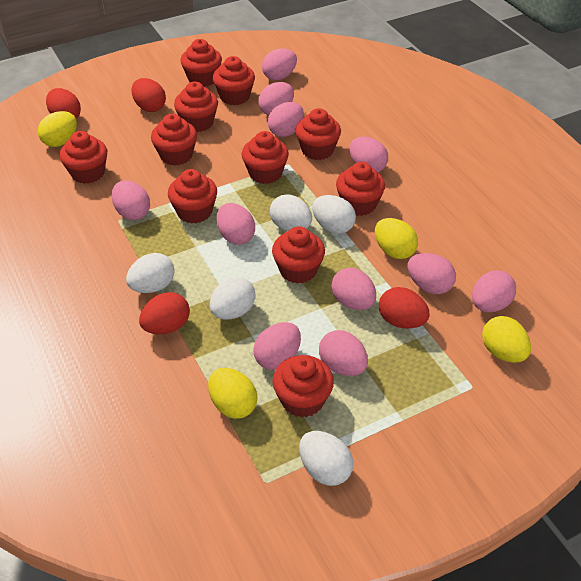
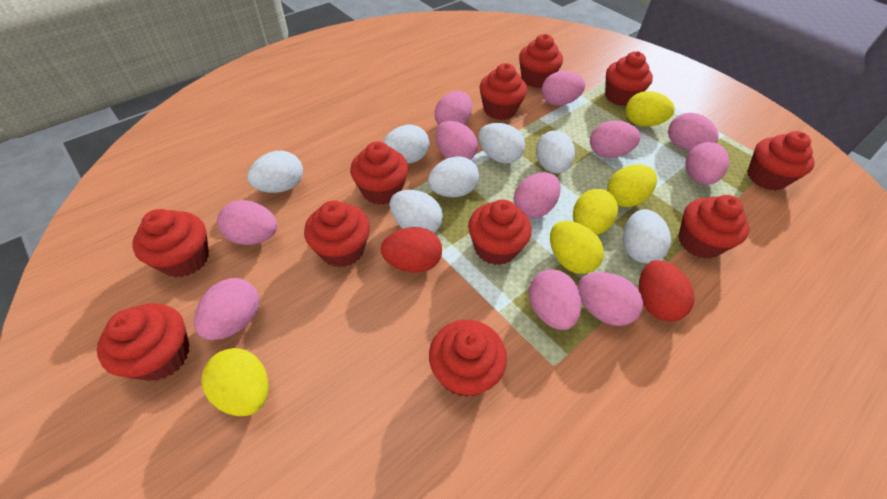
red egg: [46,88,81,119] [131,78,166,112] [139,292,190,334] [379,287,430,328] = 4 -> [381,227,442,273] [639,260,695,322] = 2
white egg: [126,253,175,293] [210,277,256,320] [270,194,312,231] [299,431,353,486] [312,195,356,234] = 5 -> [247,151,303,193] [383,125,429,164] [390,190,443,233] [428,156,479,197] [478,123,525,163] [536,130,575,173] [623,209,671,263] = 7
yellow egg: [38,111,77,147] [208,368,258,419] [375,218,418,259] [482,316,531,363] = 4 -> [201,348,269,416] [550,221,604,274] [573,189,618,235] [607,165,657,207] [626,91,675,127] = 5

